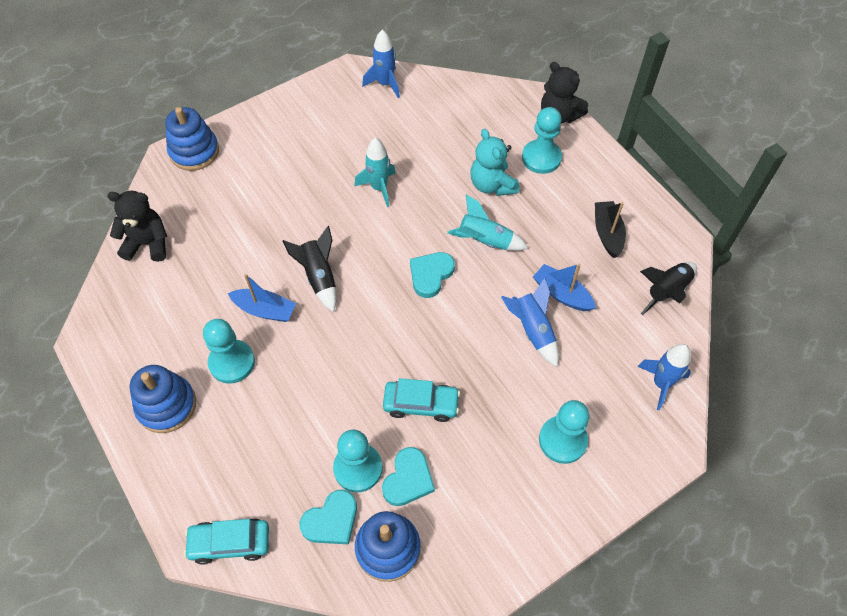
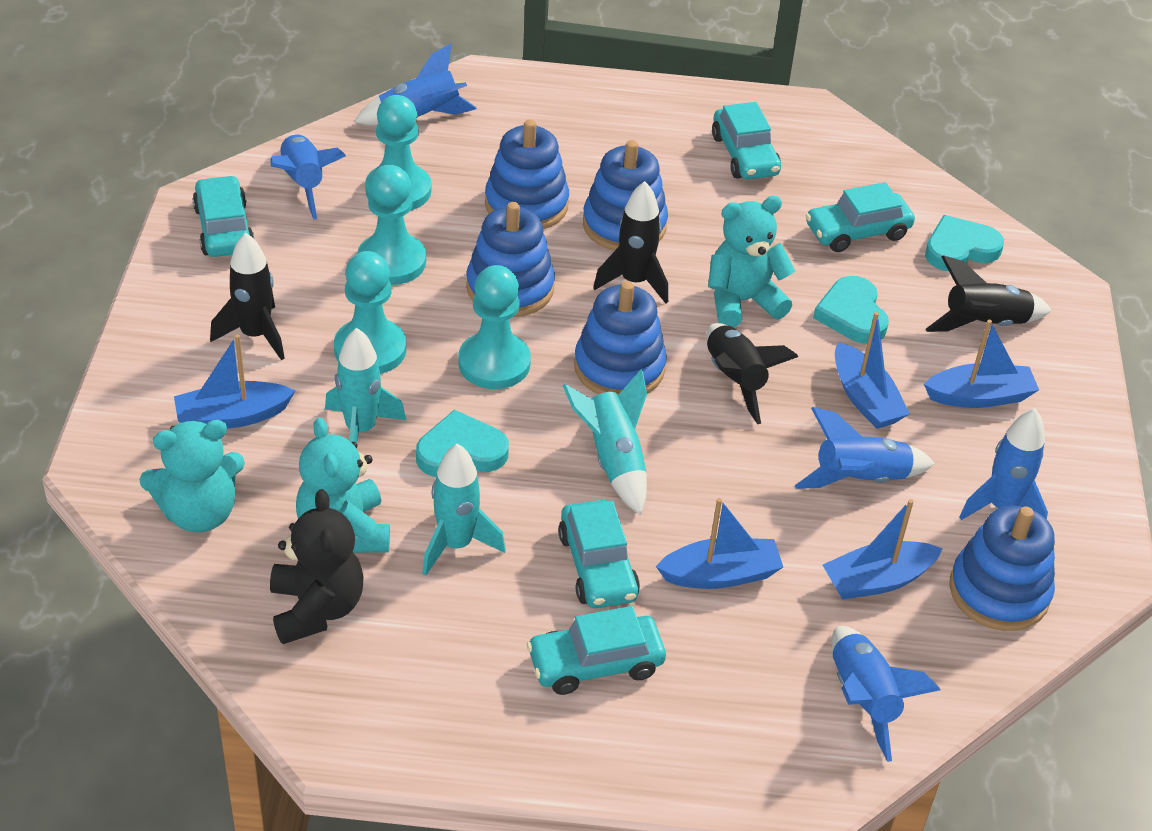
black boat: [595,201,626,258] = 1 -> none = 0
black rocket: [282,226,336,312] [640,262,697,315] = 2 -> [210,233,285,360] [593,181,668,303] [706,323,798,424] [926,255,1052,332] = 4
black teddy bear: [107,191,167,262] [541,62,588,123] = 2 -> [270,489,363,644] = 1
blue boat: [228,274,296,322] [533,263,596,311] = 2 -> [174,334,295,429] [656,498,783,589] [823,499,943,600] [835,312,910,429] [924,320,1039,408] = 5
blue rocket: [362,29,400,98] [501,278,559,367] [637,344,691,410] = 3 -> [270,134,346,220] [354,44,477,126] [795,407,935,489] [832,626,941,762] [959,408,1048,520] = 5
blue stacking toy: [129,365,196,433] [165,107,219,171] [355,511,420,582] = 3 -> [466,202,555,317] [485,119,569,229] [574,281,667,395] [583,140,668,251] [949,505,1055,631] = 5
turquoise car: [184,518,269,565] [383,378,460,422] = 2 -> [192,175,255,257] [527,606,666,695] [558,500,640,608] [712,102,781,179] [805,182,915,252] = 5
turquoise rocket: [354,138,396,207] [447,194,529,251] = 2 -> [325,328,406,443] [422,443,506,576] [563,369,647,515] = 3
turquoise teddy bear: [471,129,519,196] = 1 -> [139,420,245,533] [296,418,390,553] [708,196,795,327] = 3

